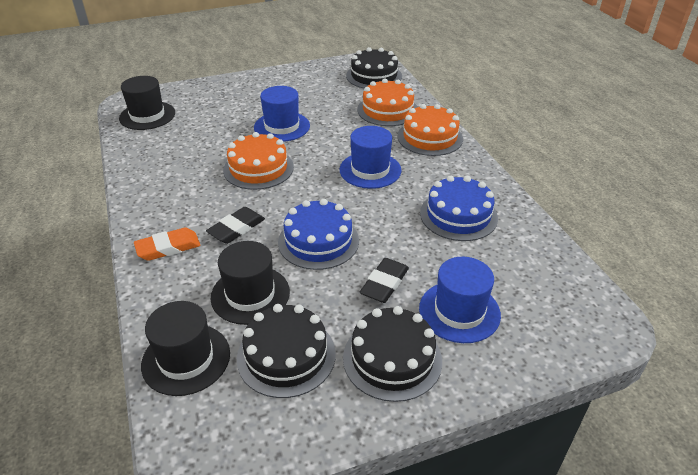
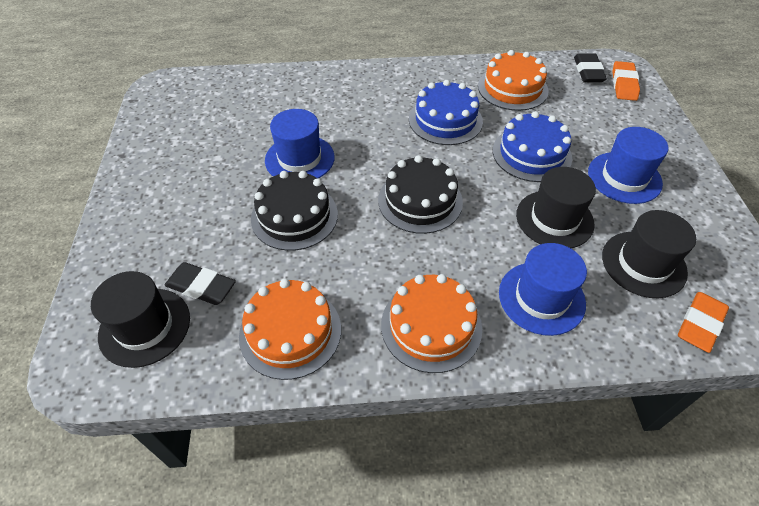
black cake: [237,304,336,398] [343,306,442,402] [346,47,402,88] = 3 -> [251,171,338,251] [378,155,463,234] = 2
orange eraser: [134,227,201,261] = 1 -> [612,61,640,101] [678,292,729,353] = 2

